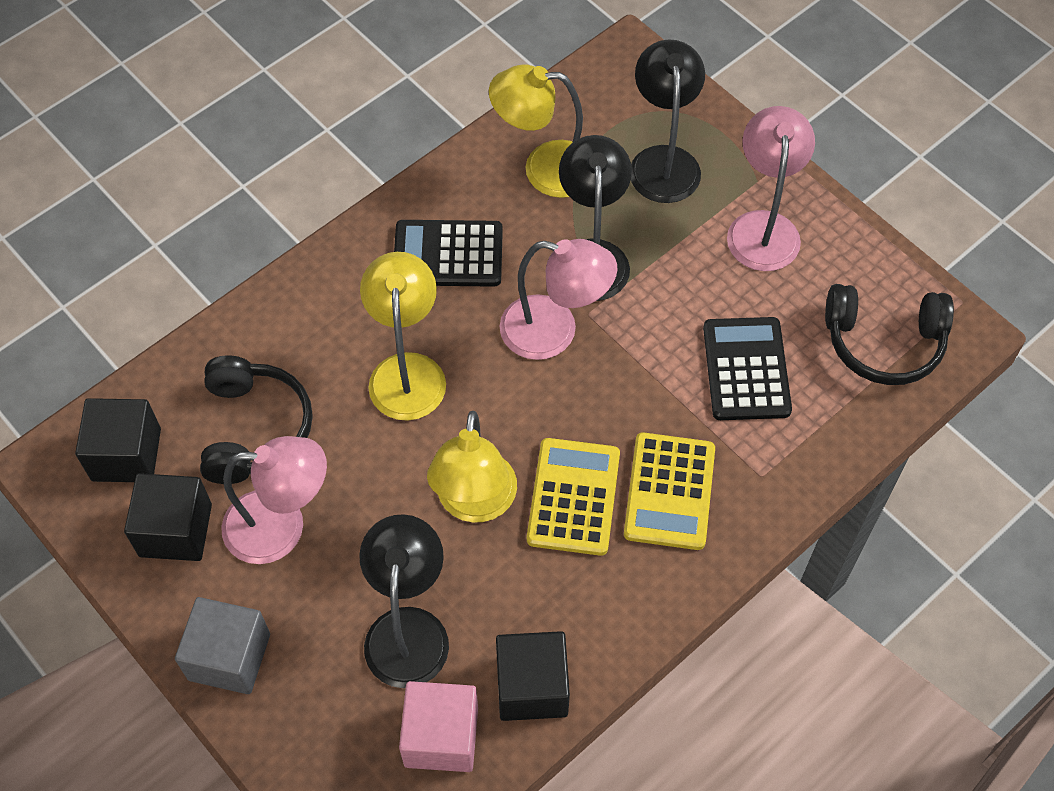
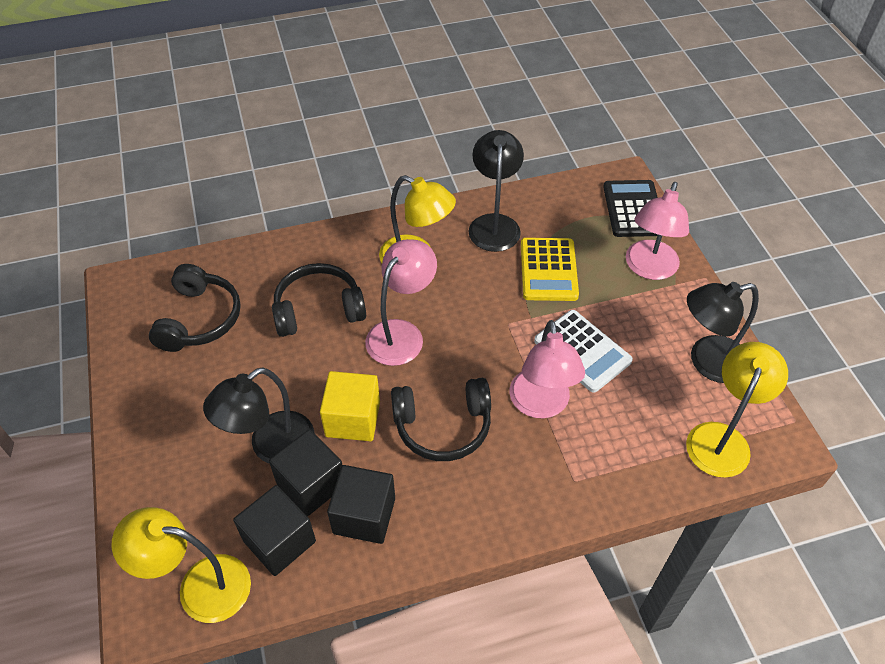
black calculator: [394,220,503,287] [703,317,792,420] = 2 -> [603,180,658,237] = 1
black headphones: [200,355,313,484] [825,284,954,385] = 2 -> [149,264,241,352] [272,263,366,337] [391,378,491,461] = 3
grey cube: [175,597,270,694] = 1 -> none = 0
pink cube: [399,681,478,772] = 1 -> none = 0
white calculator: none = 0 -> [534,310,633,393] = 1
yellow calculator: [527,438,620,556] [624,432,715,550] = 2 -> [521,238,579,301] = 1
yellow cube: none = 0 -> [320,371,380,441] = 1

